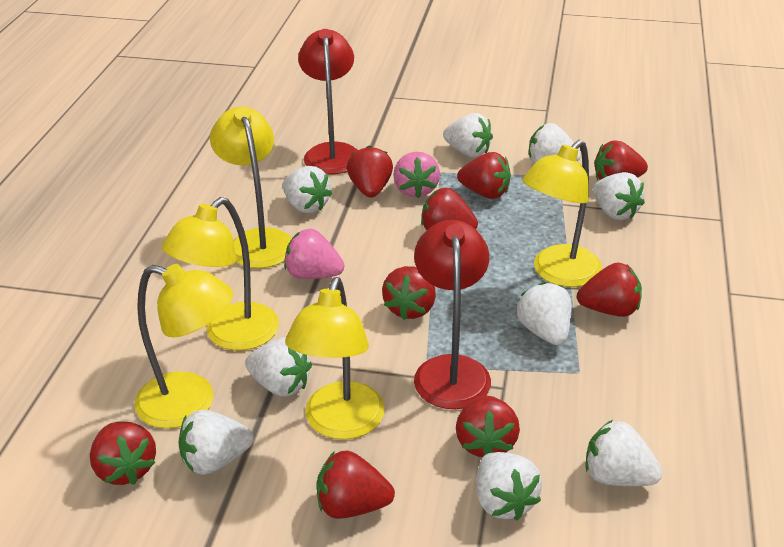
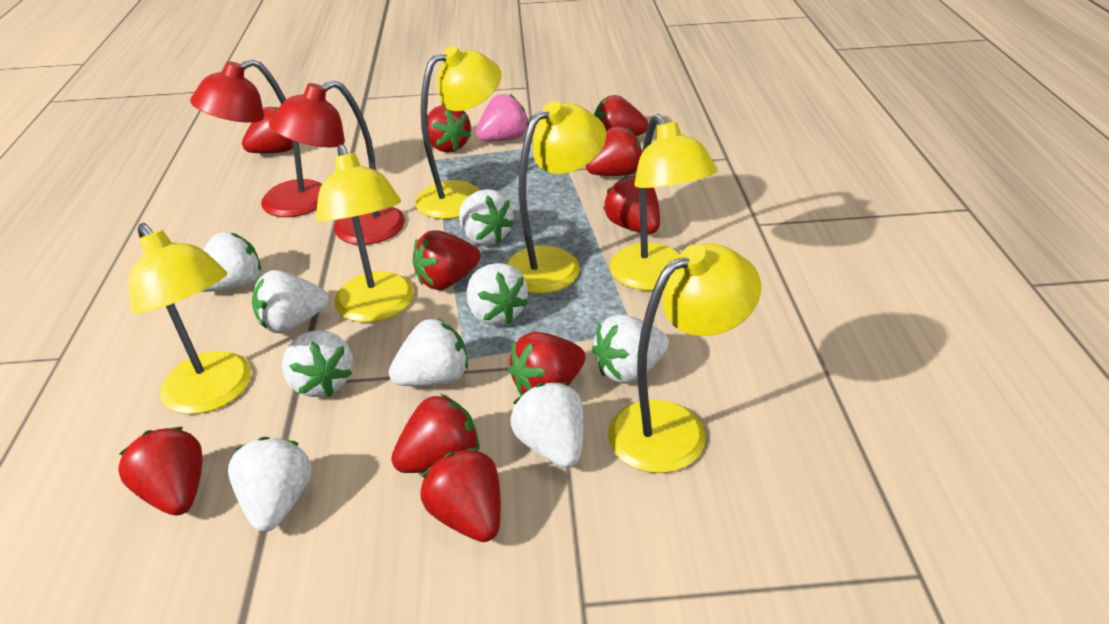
pink strawberry: [284,229,344,279] [393,152,440,198] = 2 -> [476,94,529,141] = 1
red strawberry: [90,421,156,485] [317,450,395,519] [347,145,393,198] [382,266,436,320] [421,188,478,230] [456,396,520,457] [457,152,511,199] [577,263,642,317] [594,140,648,180] = 9 -> [118,427,203,516] [242,107,293,153] [391,394,479,473] [413,230,481,290] [420,448,501,542] [427,105,471,152] [508,332,586,395] [586,126,642,176] [594,95,648,136] [603,175,660,234] = 10
yellow lamp: [134,264,233,429] [162,197,279,351] [210,107,292,268] [285,277,385,439] [522,140,602,287] = 5 -> [129,223,252,414] [316,144,414,322] [415,46,502,219] [505,101,606,294] [608,243,761,473] [610,114,717,291] = 6

